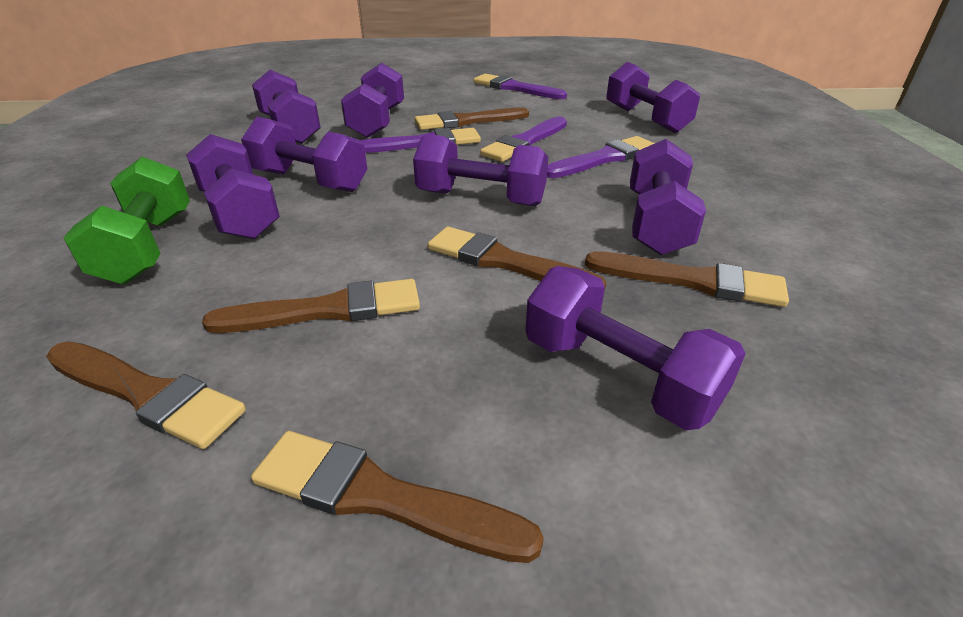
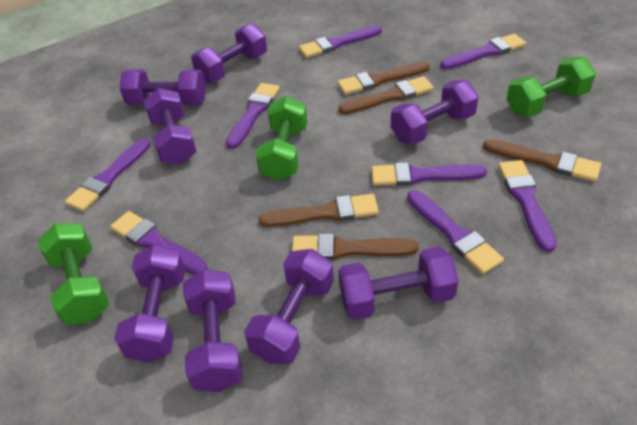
brown brush: [46,342,246,449] [202,279,420,333] [251,431,544,563] [415,107,529,130] [427,227,606,288] [585,251,789,307] = 6 -> [258,194,379,227] [292,233,419,260] [338,62,430,95] [338,76,434,114] [483,139,601,182] = 5
green dumbbell: [63,157,190,284] = 1 -> [38,223,109,324] [256,96,307,181] [506,57,596,117] = 3
purple brush: [361,128,481,153] [473,74,567,99] [480,117,567,162] [547,136,655,178] = 4 -> [65,138,150,211] [110,211,208,275] [226,83,280,149] [299,25,382,58] [371,162,487,186] [407,190,504,274] [440,34,526,69] [498,160,557,252] = 8

